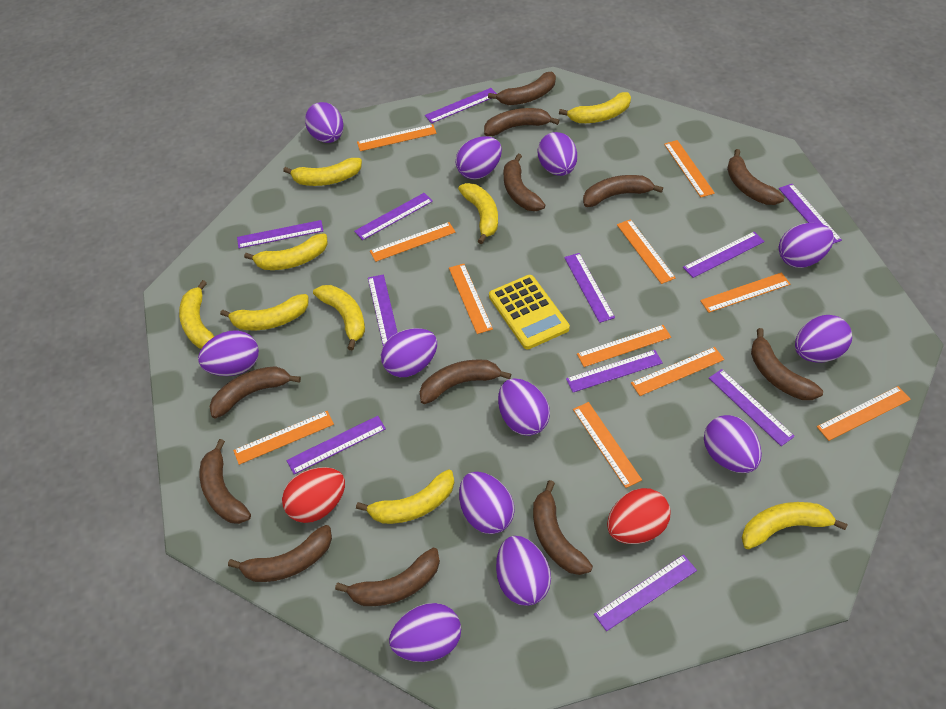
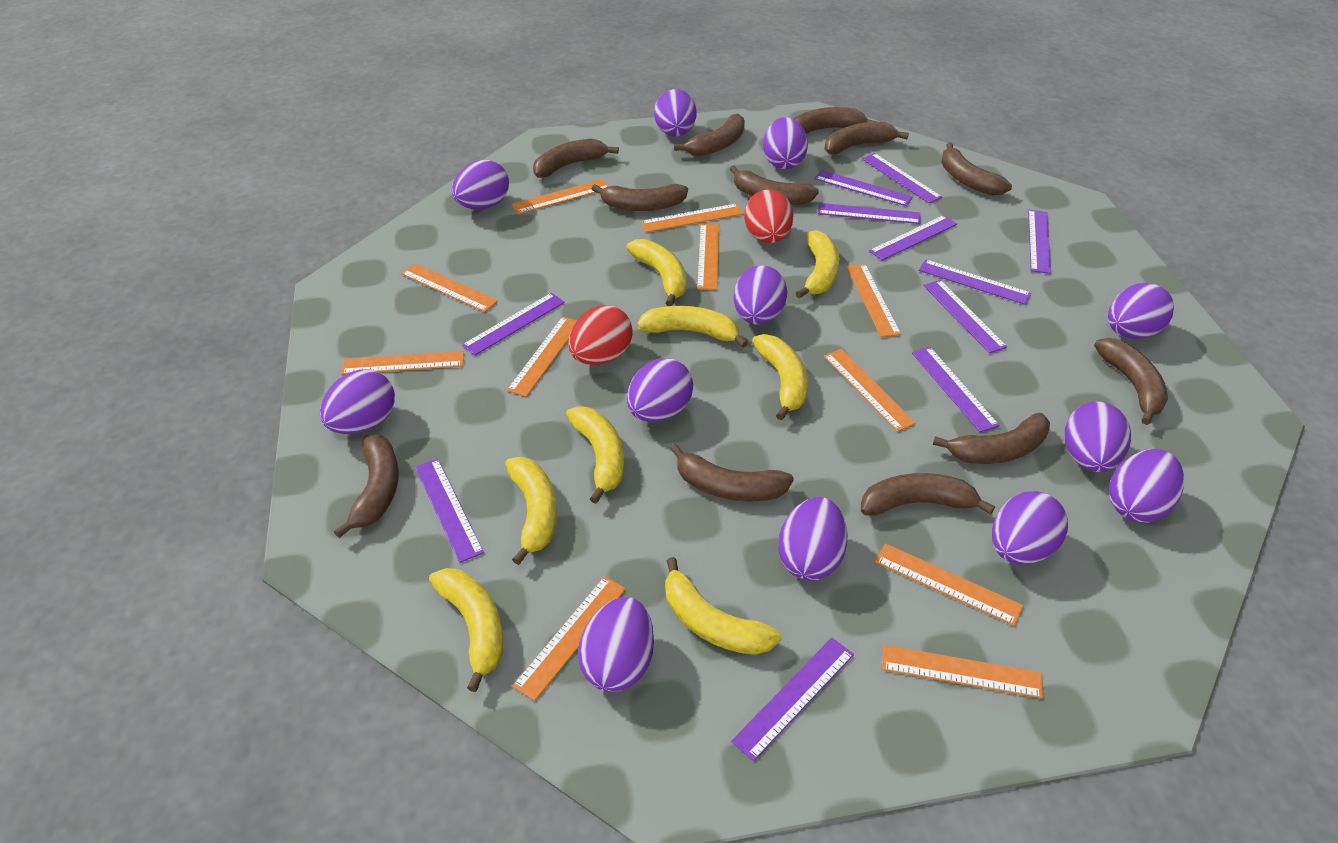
yellow banana: [179,280,215,349] [220,294,309,330] [244,233,328,270] [283,158,362,186] [313,285,365,350] [356,469,454,524] [458,183,498,244] [559,92,631,123] [742,502,848,549] = 9 -> [429,568,503,692] [505,457,557,565] [566,406,624,504] [626,239,686,306] [637,306,748,348] [665,557,782,655] [752,334,807,420] [796,230,839,298] = 8
yellow calculator: [489,275,570,349] = 1 -> none = 0

